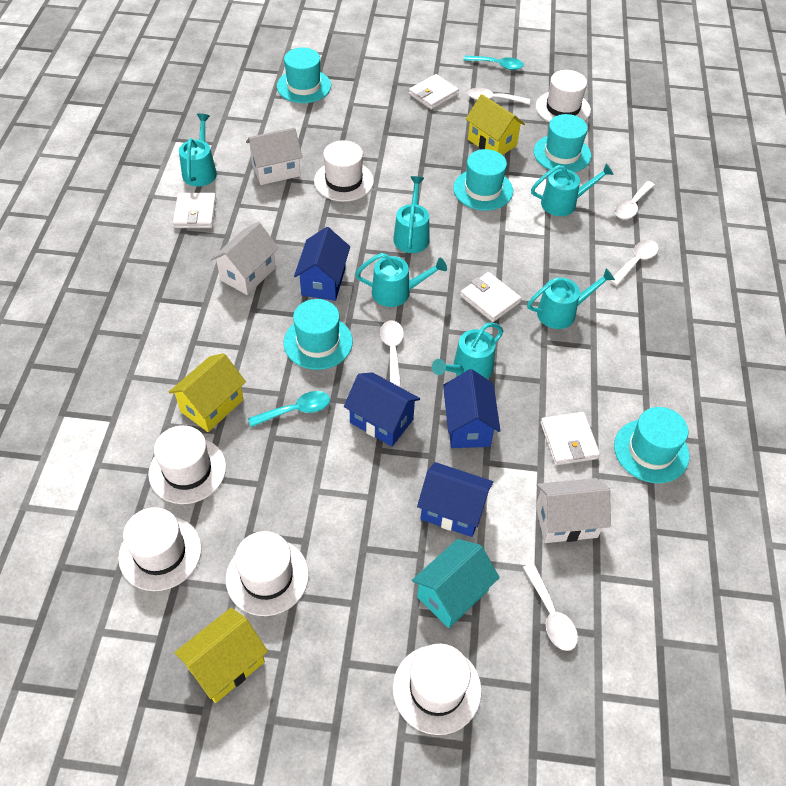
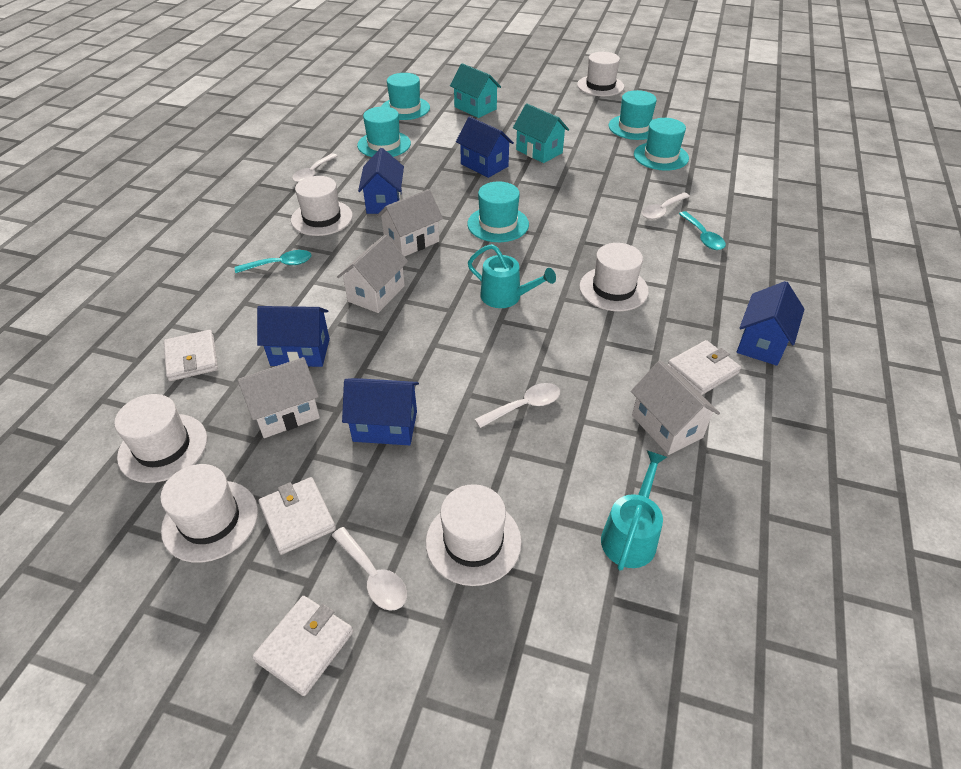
blue house: [294,227,350,301] [344,372,420,447] [417,462,493,537] [443,369,501,448] = 4 -> [257,306,330,367] [342,378,419,445] [358,148,404,214] [456,117,514,178] [737,281,805,366] = 5
turquoise house: [412,539,500,628] = 1 -> [450,63,501,118] [513,104,569,163] = 2
turquoise watering can: [179,113,217,186] [355,253,447,307] [393,176,430,253] [432,322,503,379] [527,268,615,329] [531,163,614,216] = 6 -> [468,244,556,308] [601,451,667,571] = 2
white house: [211,222,279,295] [246,127,302,185] [536,478,611,543] = 3 -> [238,357,320,438] [337,235,408,313] [377,189,443,257] [631,361,720,455] = 4
white spoon: [380,320,404,387] [468,88,530,104] [523,563,578,651] [609,240,659,286] [615,181,655,219] = 5 -> [292,153,337,183] [331,527,407,611] [475,383,560,428] [642,192,690,220] = 4
yellow house: [169,353,246,432] [174,608,268,703] [465,94,525,155] = 3 -> none = 0

